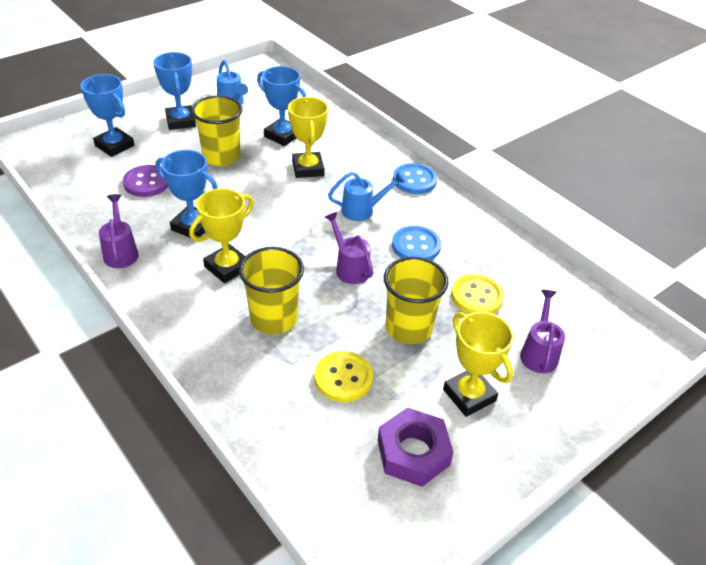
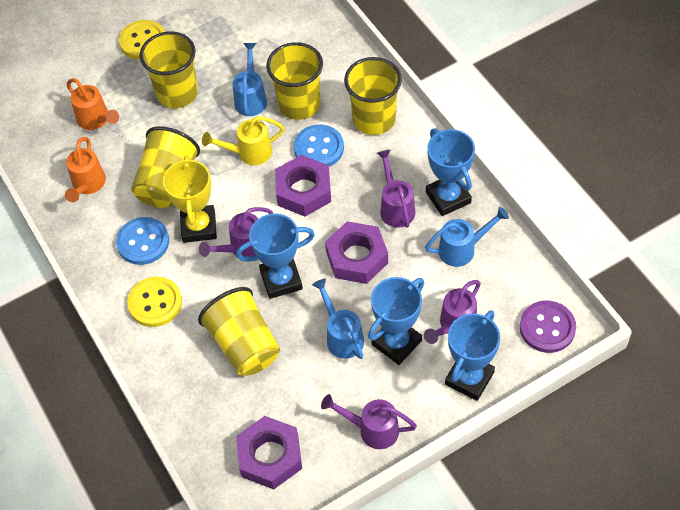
blue watering can: [217,60,248,105] [328,172,405,221] = 2 -> [233,43,267,116] [312,278,364,359] [425,207,509,267] = 3
orange watering can: none = 0 -> [65,137,106,202] [67,78,119,130] = 2
purple nut: [378,407,454,487] = 1 -> [236,416,302,489] [275,155,331,217] [325,221,388,284] = 3
purple watering can: [99,194,139,268] [325,212,373,284] [520,290,565,373] = 3 -> [199,207,273,257] [321,394,417,449] [377,150,415,228] [424,280,481,344] = 4
yellow cup: [191,95,243,166] [239,247,304,334] [384,257,449,344] = 3 -> [131,126,200,208] [140,32,198,108] [198,287,280,376] [266,42,323,120] [344,57,402,135] = 5
yellow trophy: [189,188,254,283] [288,97,328,178] [443,312,514,417] = 3 -> [163,155,217,243] = 1
yellow watering can: none = 0 -> [202,116,285,165] = 1

